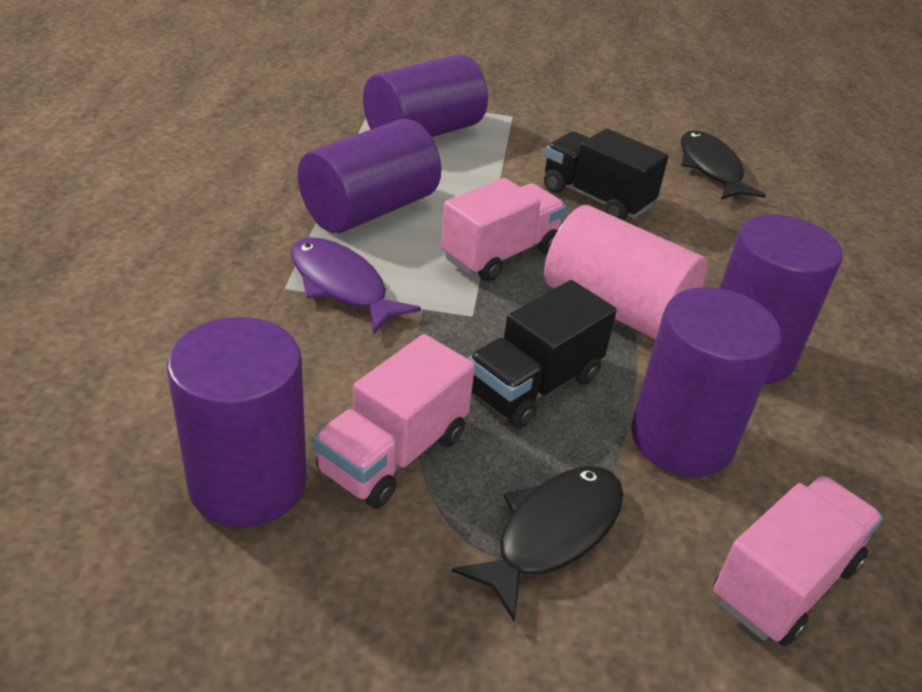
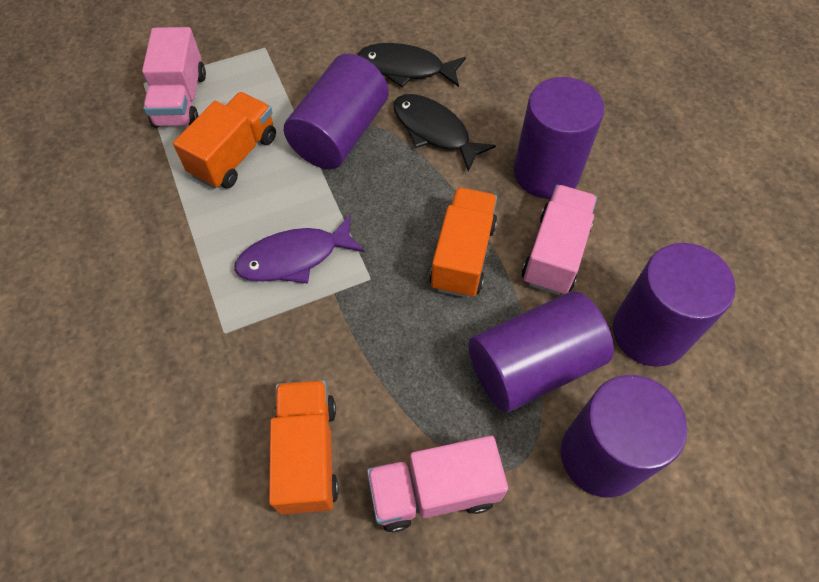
black truck: [468,280,617,428] [544,128,668,220] = 2 -> none = 0
orange truck: none = 0 -> [173,92,276,189] [269,380,339,515] [429,187,497,298] = 3
pink cylinder: [544,205,707,340] = 1 -> none = 0

